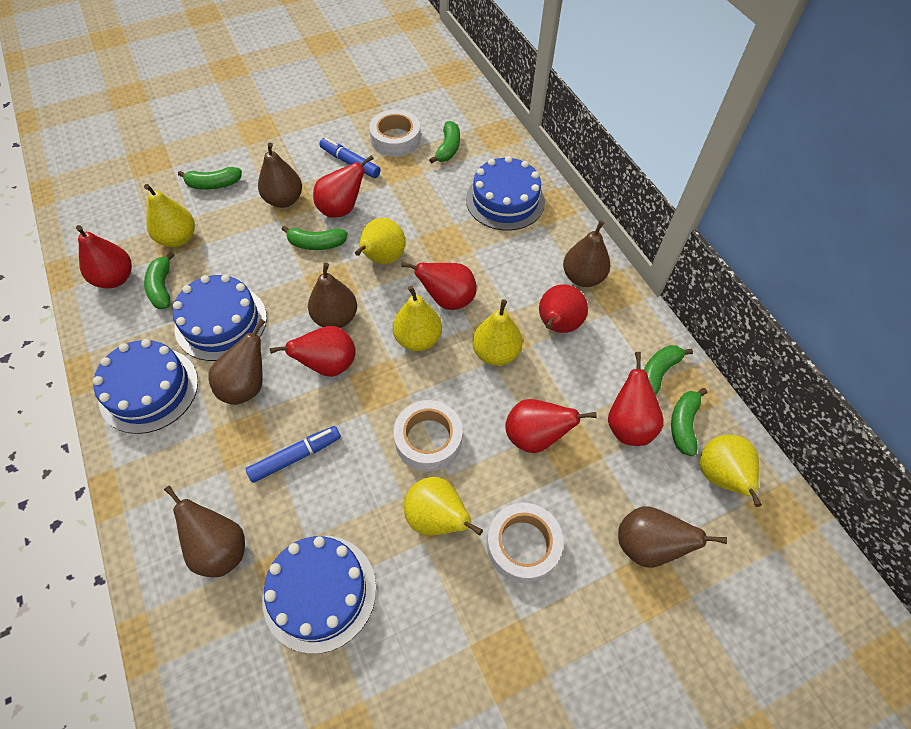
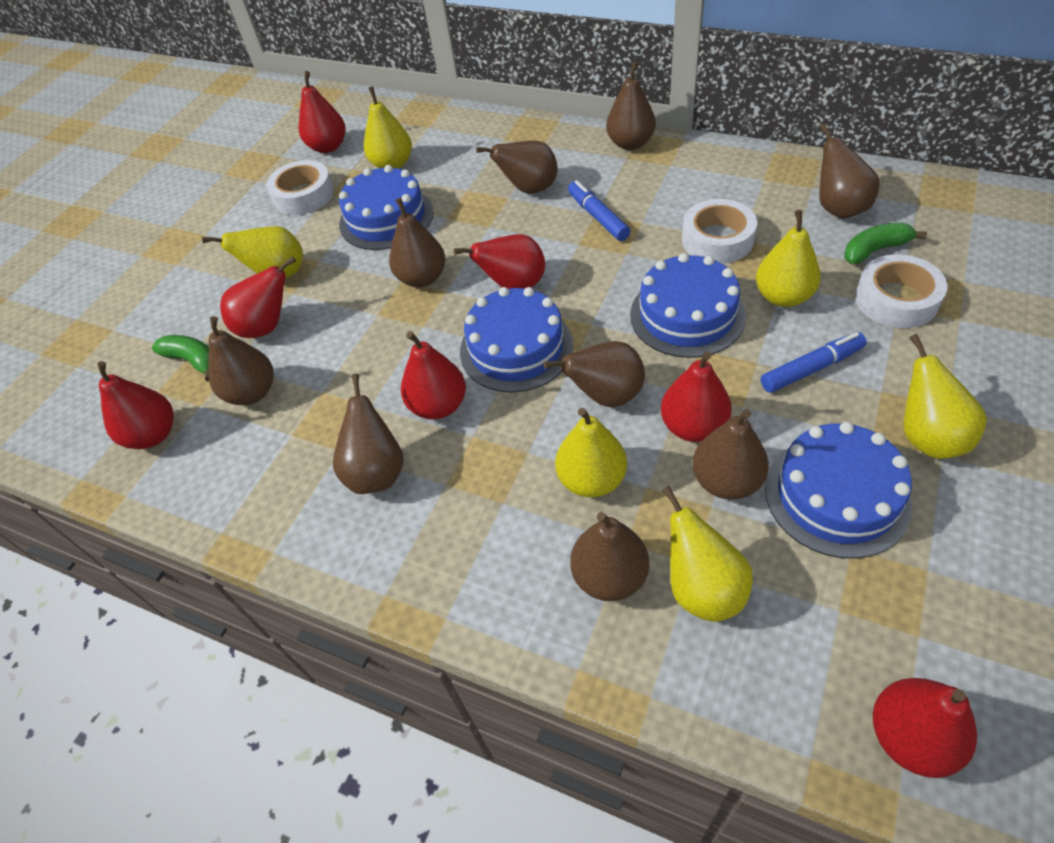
brown pear: [164,485,245,577] [208,319,265,405] [258,143,302,208] [308,263,357,328] [563,220,610,287] [618,506,727,568] = 6 -> [208,316,274,405] [333,374,404,494] [389,198,446,287] [476,141,558,194] [544,341,645,407] [570,512,649,601] [606,61,656,150] [693,409,769,500] [819,123,880,219] = 9
green banana: [144,252,174,309] [178,167,242,190] [282,226,348,250] [429,121,460,164] [644,345,693,395] [671,388,707,456] = 6 -> [152,335,209,382] [844,223,927,264] = 2

